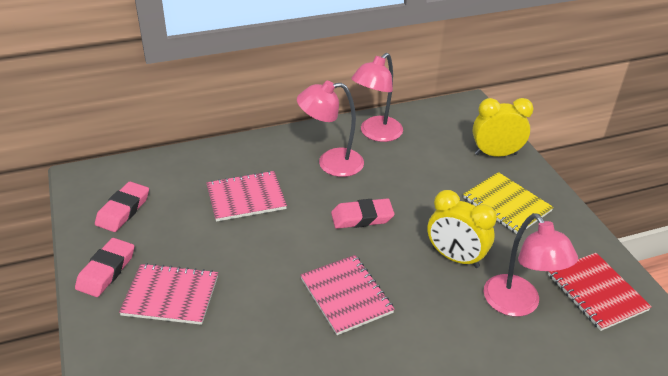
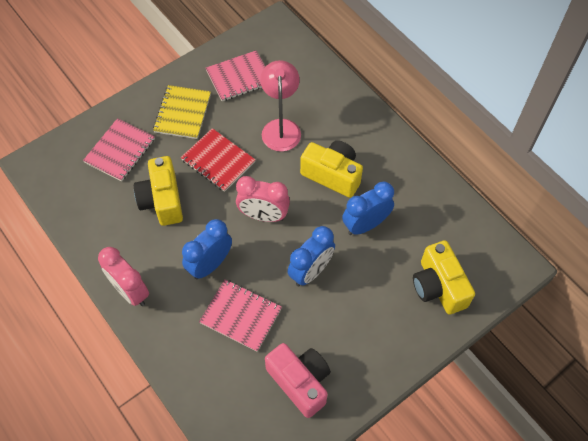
blue clock: none = 0 -> [182,219,232,280] [287,226,335,286] [342,181,394,235] = 3
pink camera: none = 0 -> [265,343,331,418] = 1
pink clock: none = 0 -> [98,247,149,306] [236,176,290,222] = 2
pink eraser: [75,238,134,297] [95,181,149,232] [331,198,395,229] = 3 -> none = 0
pink lamp: [297,81,364,177] [351,53,403,142] [484,213,578,317] = 3 -> [260,60,301,152] = 1
yellow camera: none = 0 -> [134,156,183,226] [300,141,363,198] [413,240,475,315] = 3
yellow clock: [427,190,497,268] [472,98,534,157] = 2 -> none = 0

